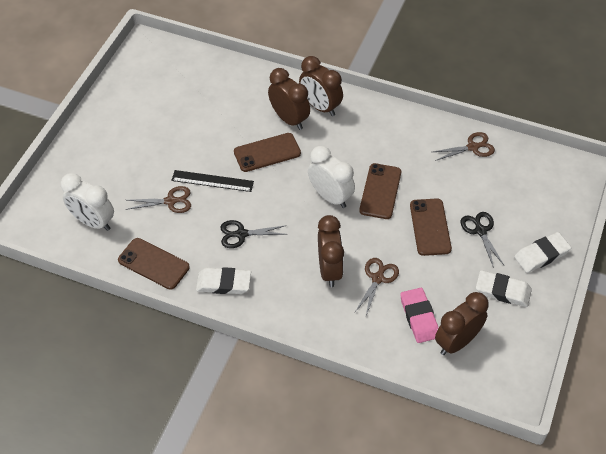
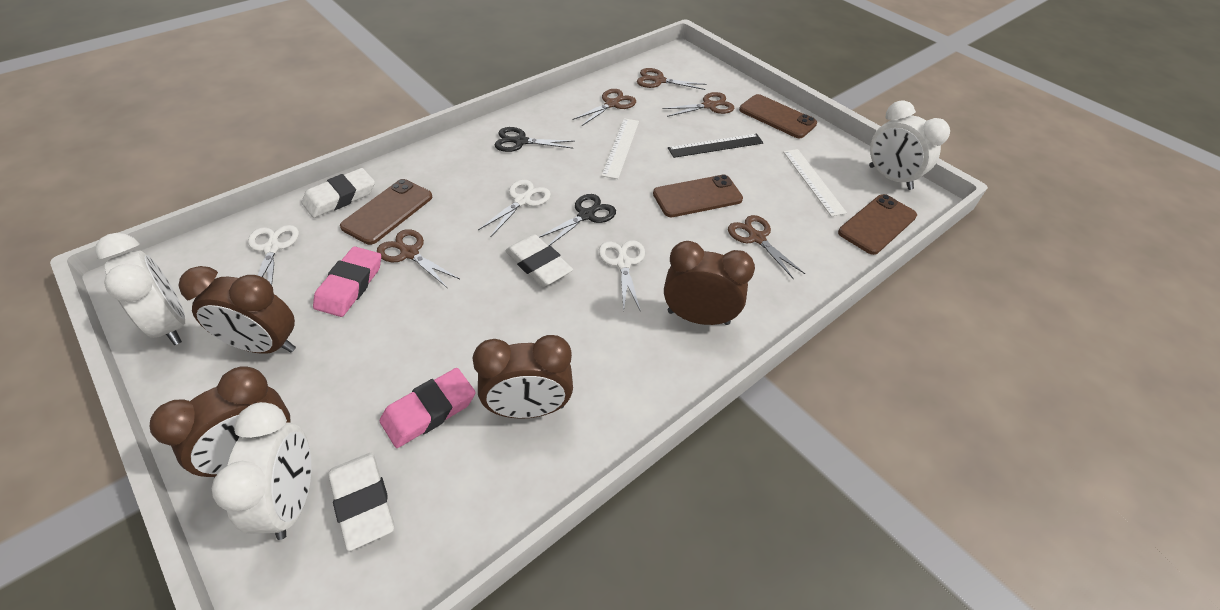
brown scissors: [126,186,191,213] [355,258,399,316] [433,132,495,161] = 3 -> [377,229,460,288] [573,89,636,126] [637,68,707,90] [662,92,735,117] [728,215,805,279] = 5
pink eraser: [400,288,439,343] = 1 -> [313,247,381,317] [380,368,476,448] = 2
white clock: [61,173,114,231] [308,146,355,208] = 2 -> [95,233,185,345] [212,402,311,540] [869,100,950,190] = 3
white ruler: none = 0 -> [601,118,639,179] [783,149,847,216] = 2
white scissors: none = 0 -> [248,225,299,285] [478,180,551,236] [599,240,645,312] = 3

